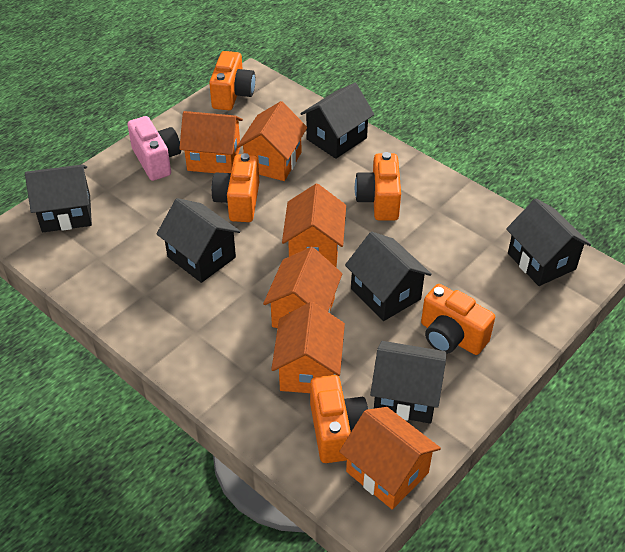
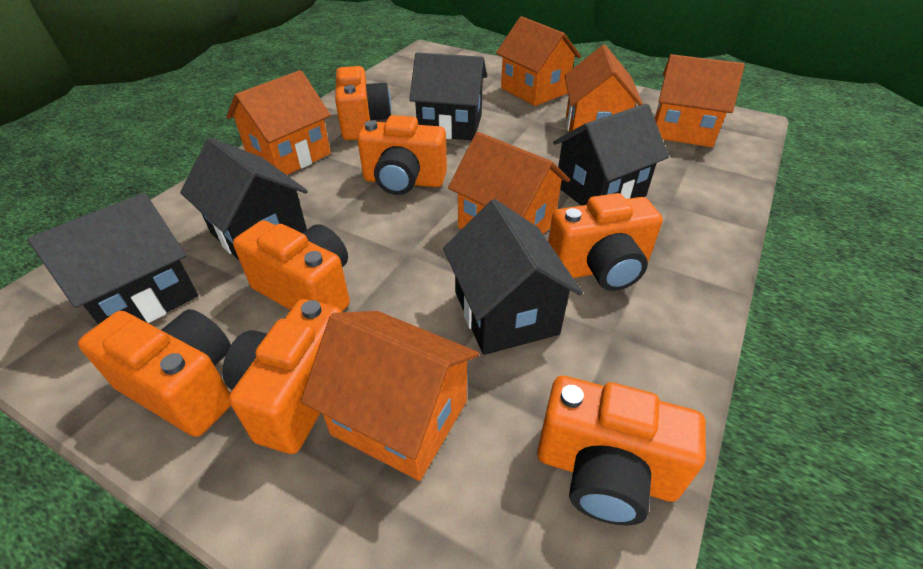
black house: [25,165,92,232] [157,198,241,283] [300,83,374,159] [345,232,432,321] [370,341,446,423] [506,199,591,286] = 6 -> [27,193,198,324] [180,138,308,260] [409,52,487,140] [443,199,583,355] [553,104,669,206] = 5
orange camera: [209,51,255,110] [212,153,259,222] [310,375,368,463] [355,152,401,221] [421,284,495,355] = 5 -> [78,309,231,437] [222,299,342,454] [233,220,350,311] [335,66,391,140] [357,115,447,195] [537,376,706,526] [548,193,663,291] = 7
pink camera: [127,116,181,181] = 1 -> none = 0

